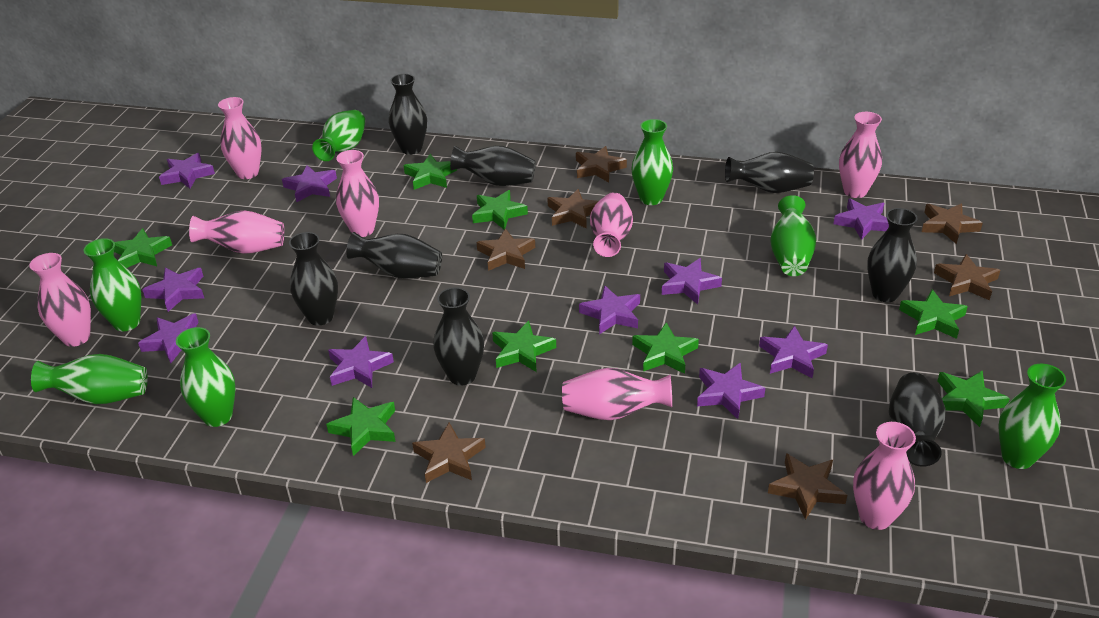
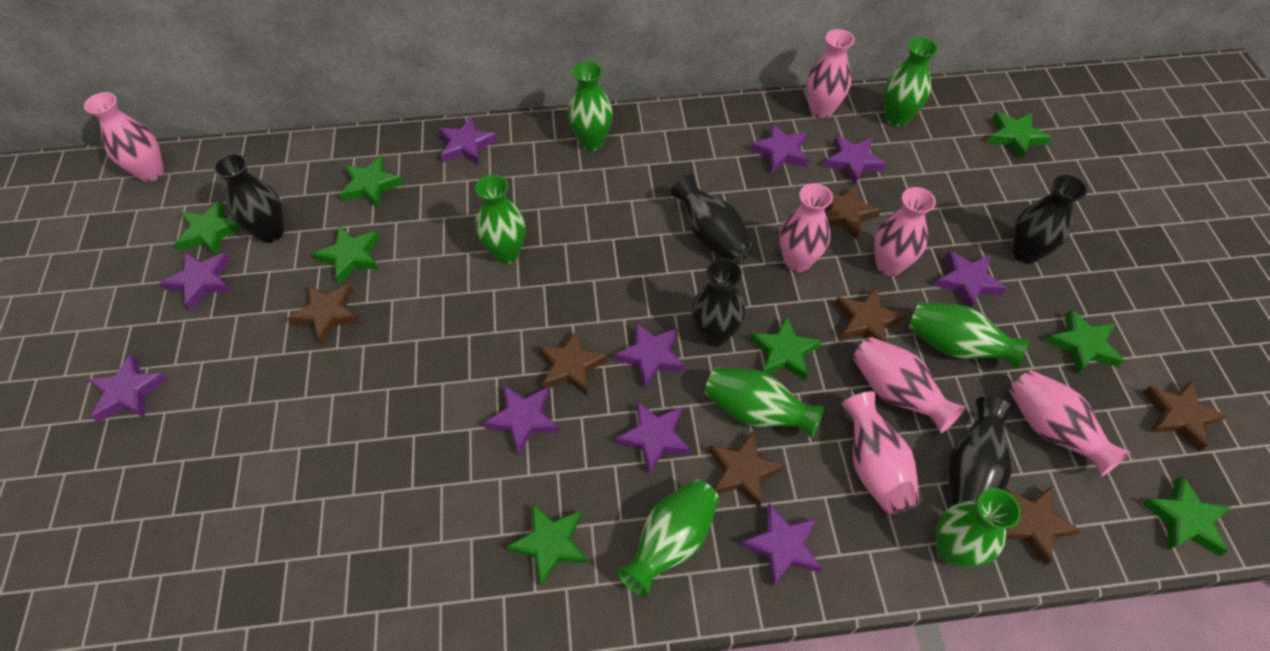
black vase: [289,232,338,326] [346,232,442,279] [389,74,427,155] [433,287,484,386] [450,146,536,186] [725,152,814,193] [867,208,918,302] [889,373,946,467] = 8 -> [213,154,284,243] [671,175,753,263] [692,259,745,347] [948,397,1013,506] [1012,175,1087,264] = 5
pink vase: [29,253,91,347] [189,211,284,254] [218,97,262,179] [336,150,379,237] [562,368,672,420] [590,192,633,257] [839,112,882,198] [853,422,916,530] = 8 -> [84,92,164,182] [779,183,833,273] [806,29,855,118] [841,391,920,515] [853,337,965,433] [874,187,936,276] [1009,370,1130,477] = 7

